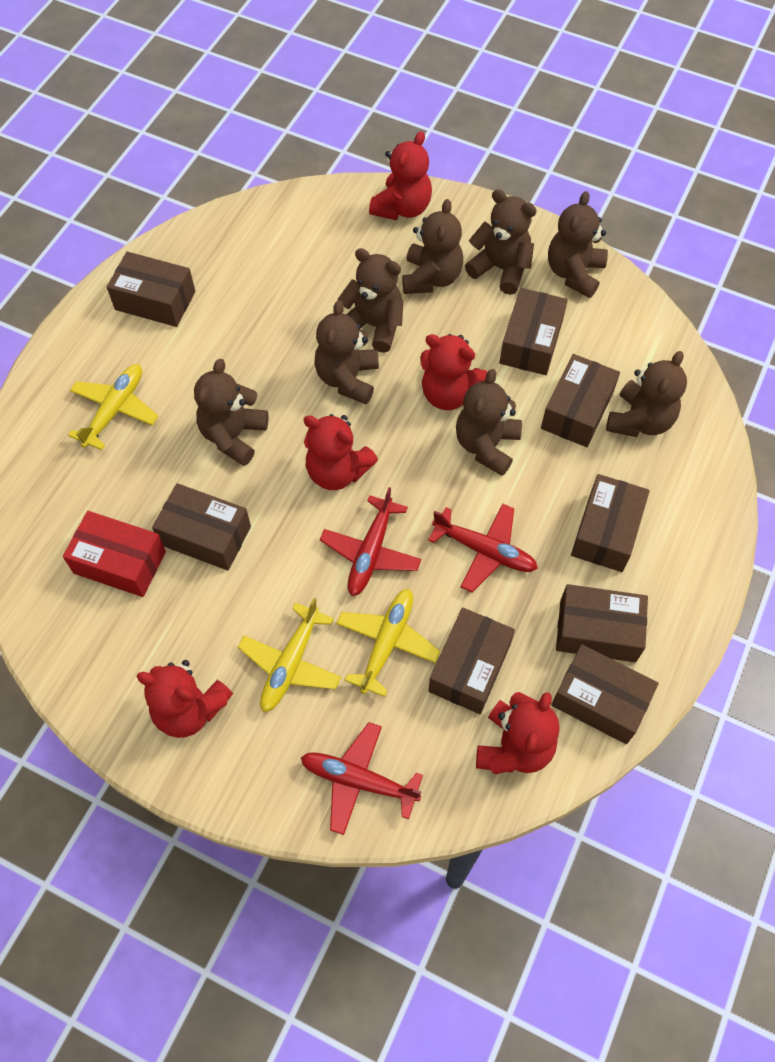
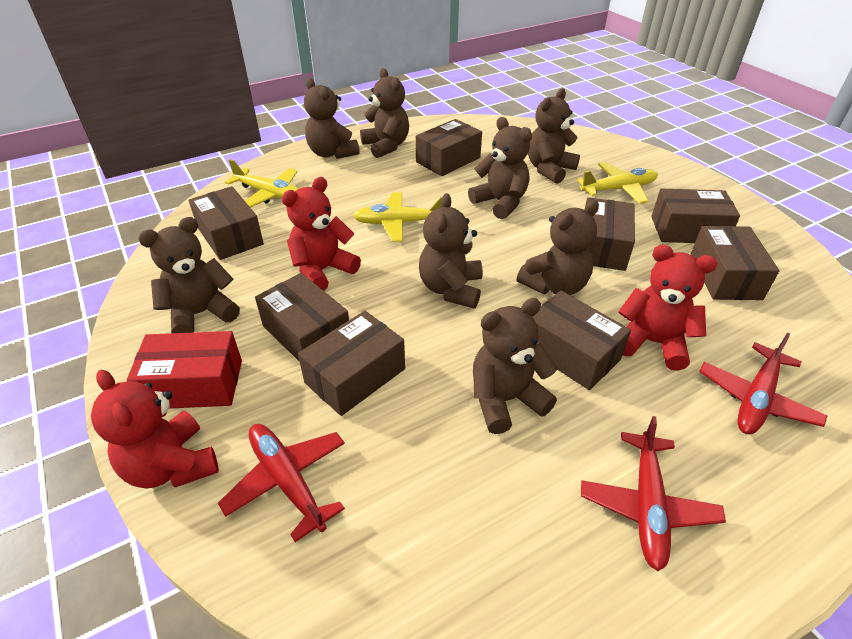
red teddy bear: [137,660,233,738] [304,414,378,490] [369,131,432,220] [420,334,487,410] [476,692,560,774] = 5 -> [91,370,219,489] [282,177,361,291] [618,245,717,371] = 3

